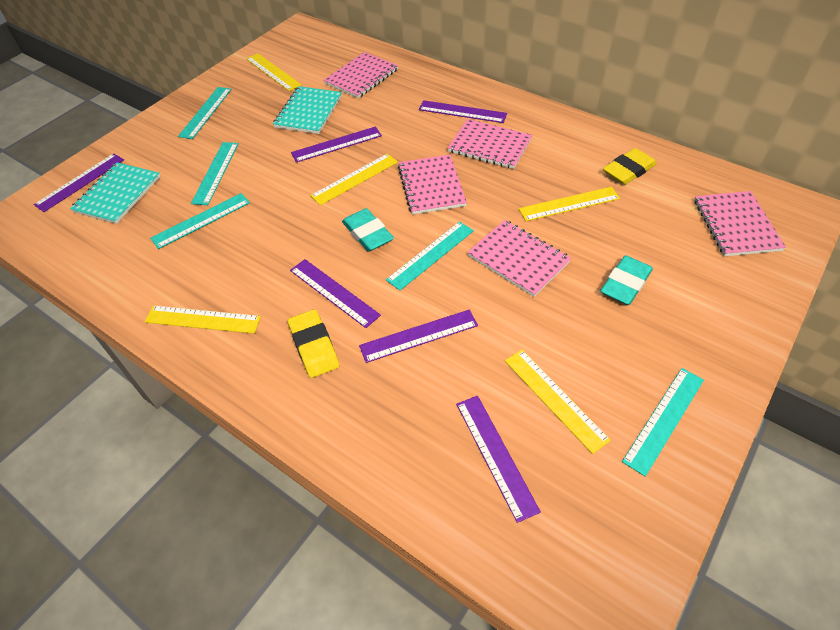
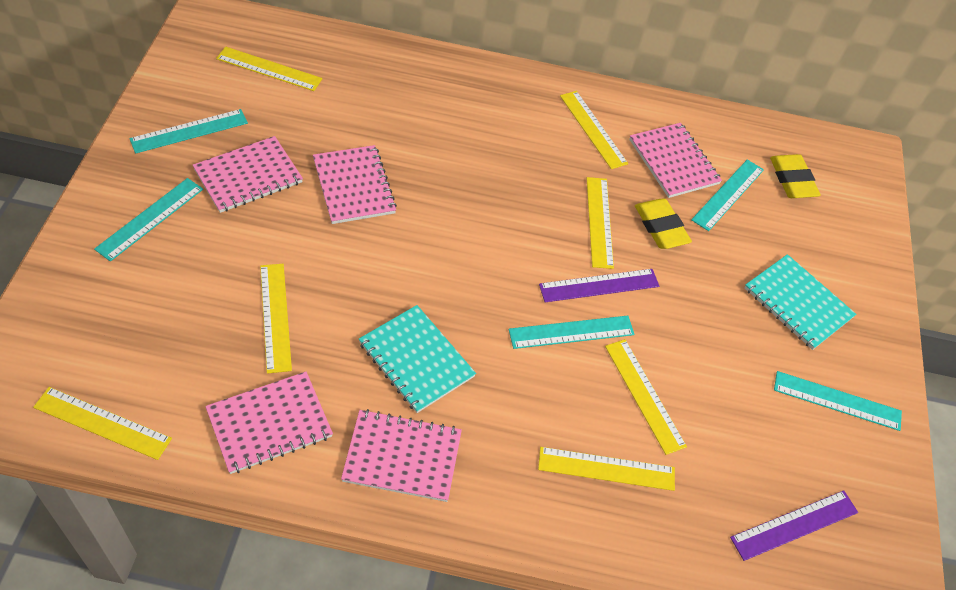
purple ruler: [34,153,124,212] [290,259,381,328] [291,126,382,163] [359,310,478,363] [419,100,507,123] [456,396,541,523] = 6 -> [539,269,659,302] [730,490,858,561] = 2
turquoise eraser: [342,208,394,252] [600,256,653,305] = 2 -> none = 0
yellow ruler: [145,305,261,334] [246,53,302,91] [310,154,398,205] [505,350,611,454] [519,187,620,221] = 5 -> [33,387,172,460] [216,46,322,91] [260,264,292,374] [538,447,675,491] [560,91,628,169] [587,177,614,269] [605,339,687,455] = 7

